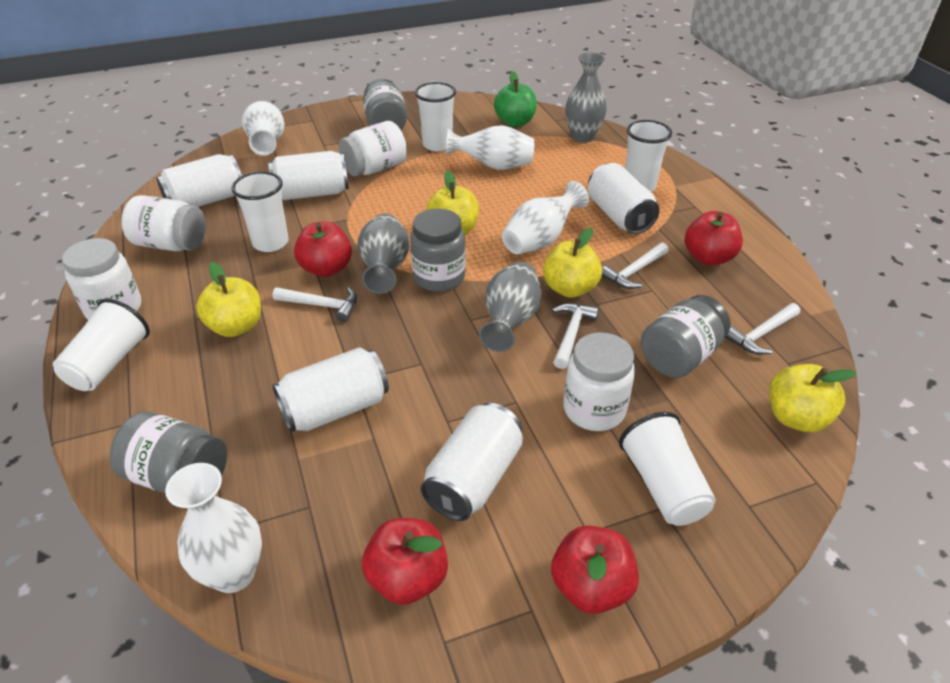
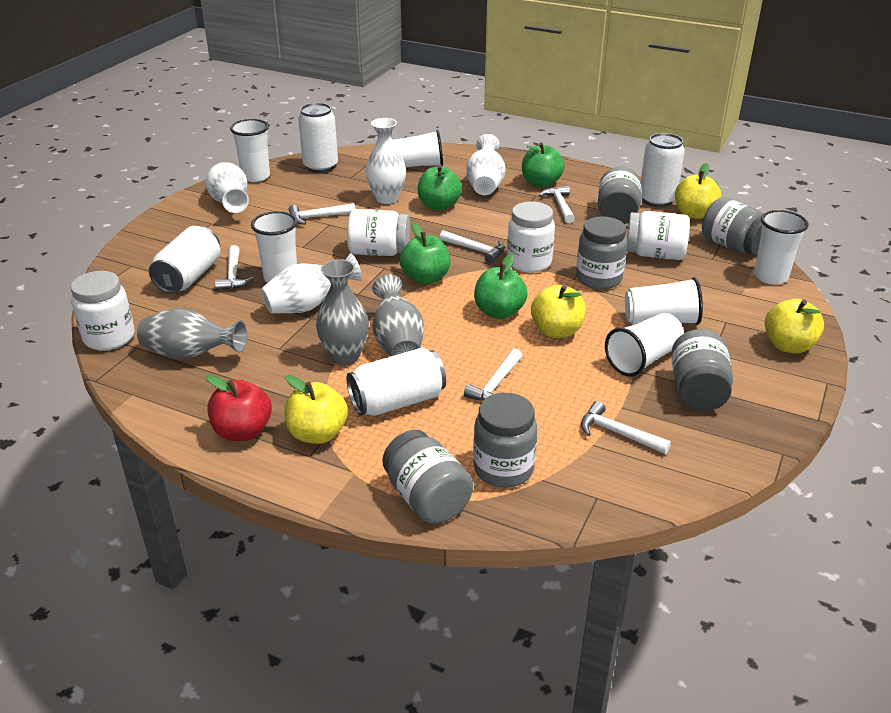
green apple: [494,71,537,127] = 1 -> [400,222,450,284] [417,165,462,210] [474,253,528,319] [522,142,564,187] = 4
grey jar: [110,412,227,494] [363,79,407,130] [410,209,466,292] [641,295,730,378] = 4 -> [382,430,473,524] [473,393,537,488] [576,216,627,289] [598,167,642,224] [671,329,733,411] [702,197,763,255] = 6
red apple: [294,222,352,277] [362,518,448,605] [551,525,639,614] [685,211,743,265] = 4 -> [206,375,272,441] = 1
white can: [156,154,242,207] [268,151,349,200] [272,347,389,432] [421,403,523,521] [588,163,660,234] = 5 -> [149,226,220,294] [298,103,338,173] [347,347,446,416] [641,133,685,207] = 4
white cup: [53,299,150,391] [232,171,288,252] [415,82,456,151] [619,412,716,526] [625,120,672,192] = 5 -> [230,119,270,182] [251,211,297,283] [393,130,443,167] [605,313,684,377] [625,277,703,325] [754,210,808,285] = 6
white hammer: [273,287,357,322] [552,303,599,369] [601,243,669,289] [725,303,800,355] = 4 -> [215,245,254,291] [289,203,356,225] [439,230,505,263] [464,348,522,401] [539,186,575,223] [581,401,671,454] = 6

